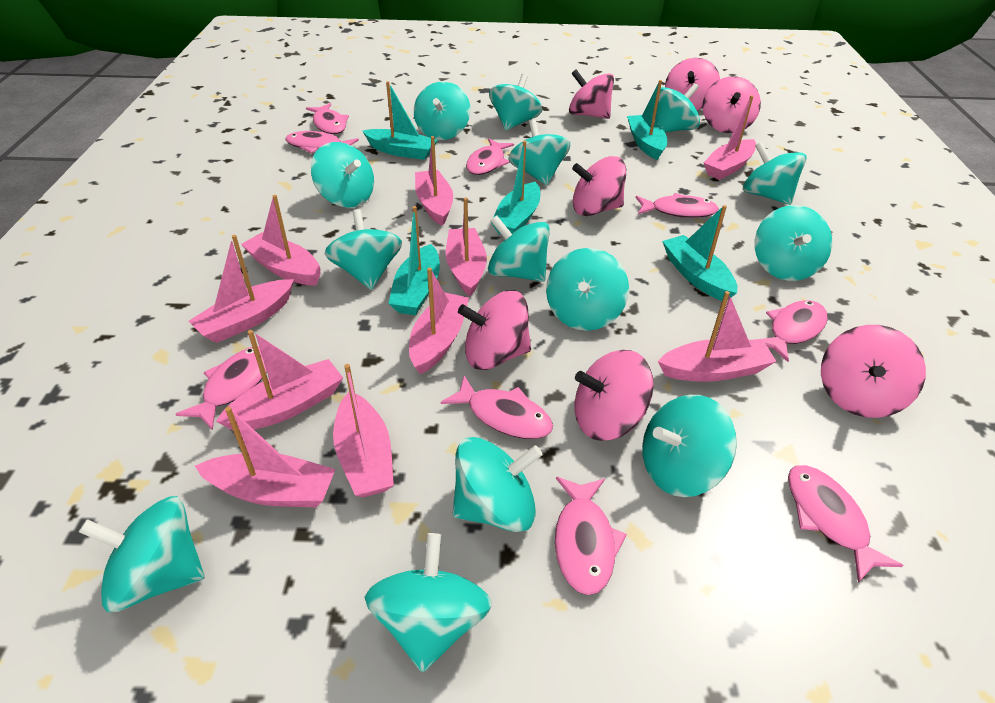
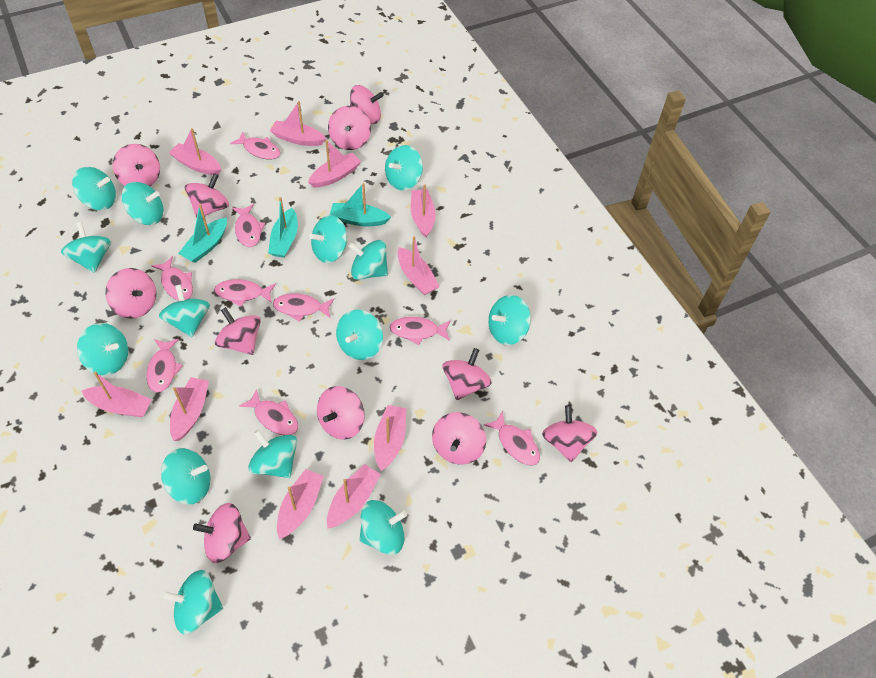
pink spinning top: [458,291,531,370] [569,70,614,119] [572,156,626,216] [575,350,654,441] [665,58,720,110] [703,76,761,133] [821,325,926,418] = 7 -> [105,268,157,319] [113,144,160,186] [185,173,229,218] [193,503,251,563] [215,307,261,355] [317,386,365,440] [328,106,371,150] [350,85,383,124] [432,412,486,465] [442,348,492,400] [542,405,597,462] = 11
turquoise boat: [362,81,438,160] [388,206,440,315] [491,141,540,234] [627,80,667,160] [662,205,737,301] = 5 -> [178,204,227,263] [268,197,298,258] [330,183,391,226] = 3

